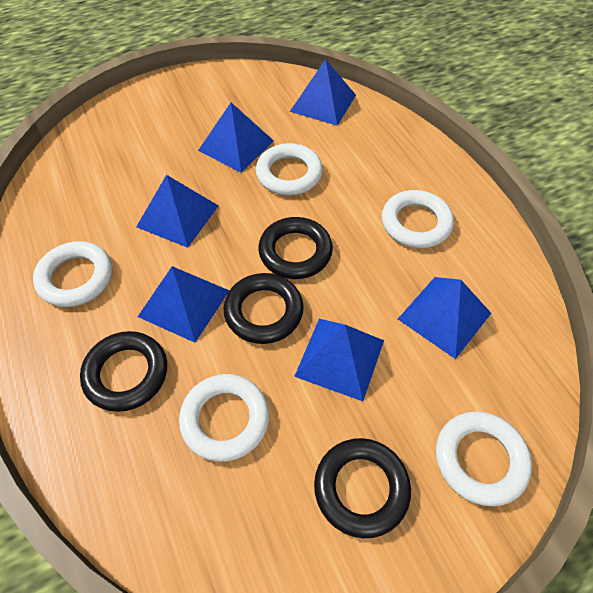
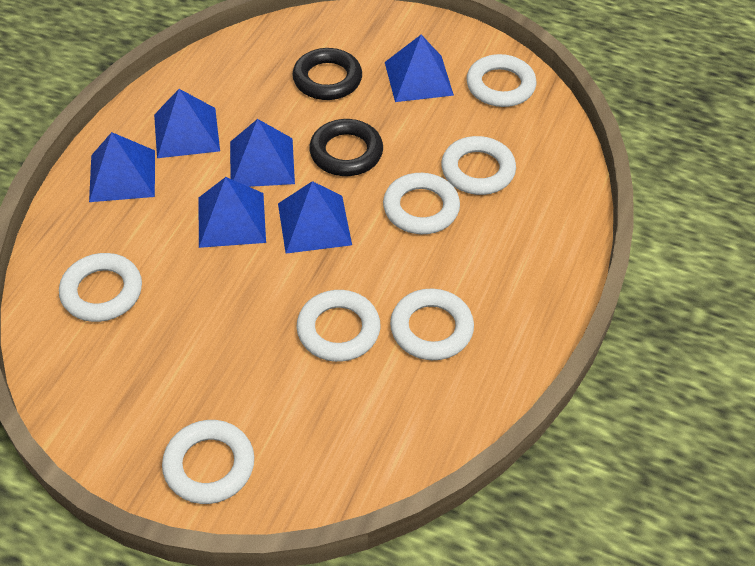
black ring: [80,331,167,412] [223,273,304,344] [258,217,333,279] [314,438,411,538] = 4 -> [292,48,362,100] [309,119,383,176] = 2
white ring: [33,241,112,307] [179,374,269,462] [256,143,323,196] [382,190,454,248] [436,411,532,506] = 5 -> [59,253,142,322] [162,420,254,504] [297,290,380,362] [383,173,460,234] [390,289,474,360] [441,136,516,195] [466,54,537,107] = 7

